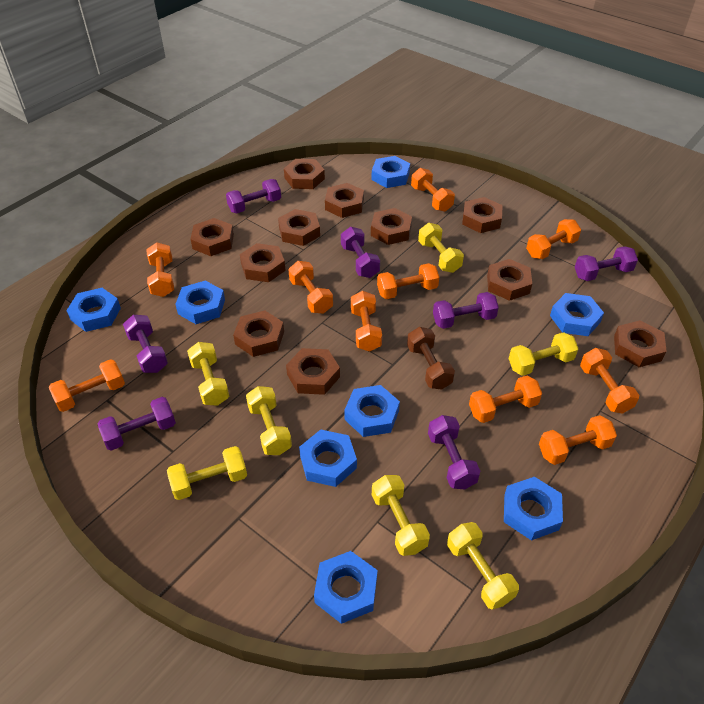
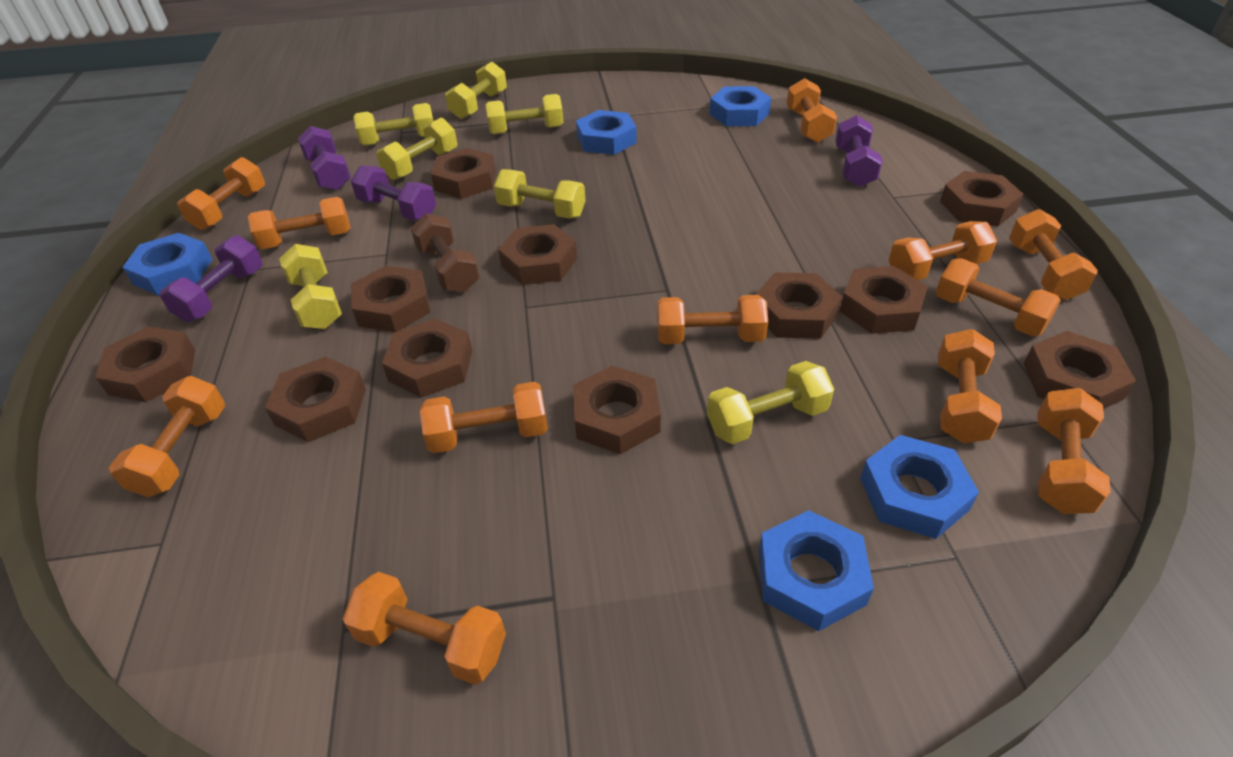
blue nut: [66,288,121,332] [175,281,225,324] [299,429,357,487] [314,551,378,624] [344,385,400,437] [371,156,410,188] [504,477,563,541] [550,293,604,336] = 8 -> [122,233,212,295] [576,110,637,155] [710,86,771,126] [759,510,874,631] [860,435,979,539] = 5
orange dumbbell: [49,359,125,412] [147,242,174,297] [288,261,333,314] [351,291,382,352] [377,263,439,299] [411,168,455,212] [469,376,542,423] [526,219,581,259] [539,415,617,465] [580,348,639,413] = 10 -> [109,376,225,498] [177,157,265,230] [248,197,351,249] [343,572,506,685] [420,382,548,453] [657,295,768,344] [787,78,837,143] [889,221,997,280] [936,258,1061,337] [938,329,1002,443] [1009,209,1098,300] [1038,388,1111,514] = 12
purple dumbbell: [98,397,176,451] [123,315,168,373] [226,179,281,213] [341,227,380,278] [428,415,480,489] [433,292,499,329] [575,246,638,281] = 7 -> [160,235,262,322] [298,126,351,190] [351,165,436,220] [835,115,883,187] = 4

